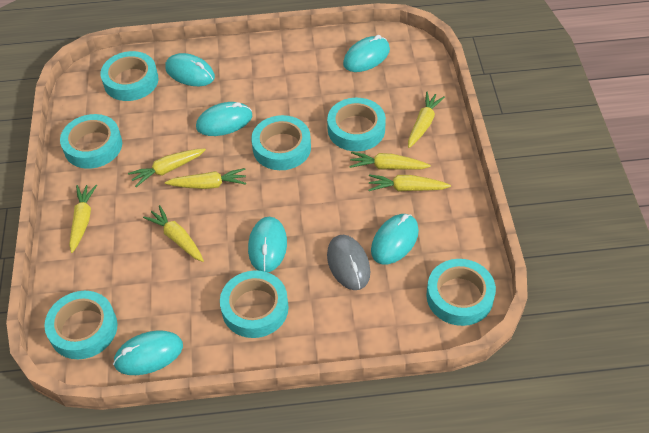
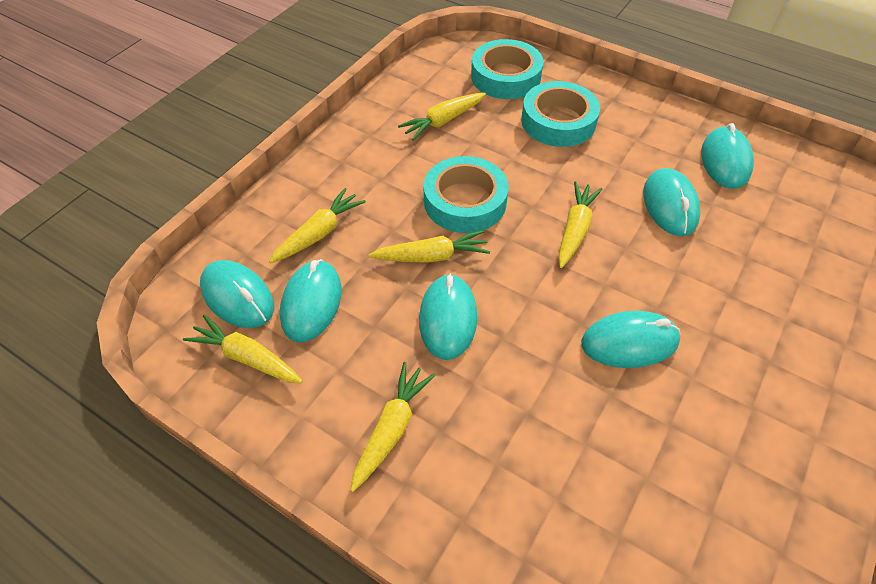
grey mouse: [327,235,370,290] = 1 -> none = 0
turquoise tape: [44,291,117,359] [60,114,122,169] [100,51,159,101] [220,270,289,338] [251,115,311,170] [327,98,386,151] [427,259,496,326] = 7 -> [423,156,508,233] [471,39,544,99] [521,81,600,147] = 3
yellow carrot: [69,185,97,253] [128,148,206,187] [143,205,204,262] [165,168,246,189] [349,152,431,170] [368,174,451,192] [408,92,445,148] = 7 -> [183,315,303,383] [269,188,366,263] [350,362,436,492] [368,230,490,263] [398,93,486,141] [558,181,602,268] = 6

